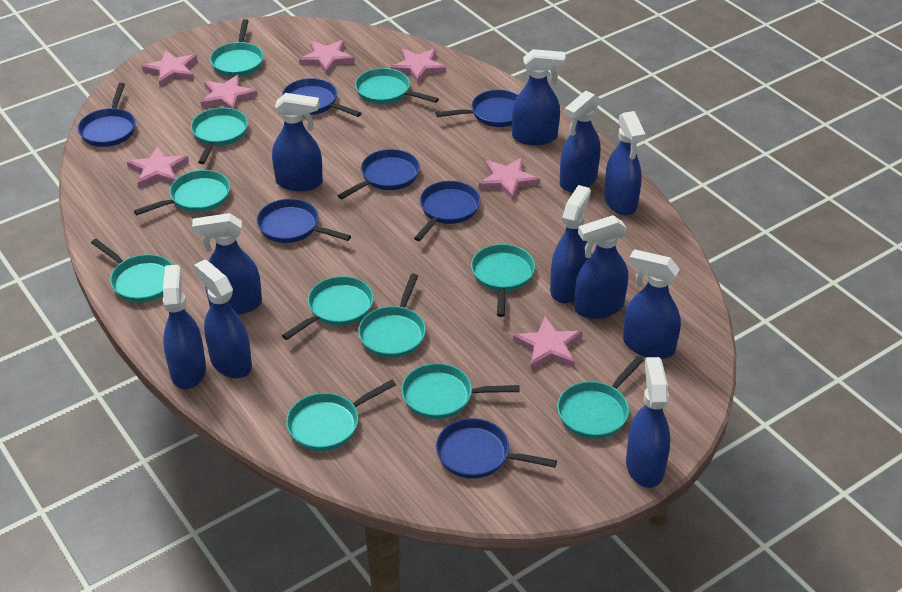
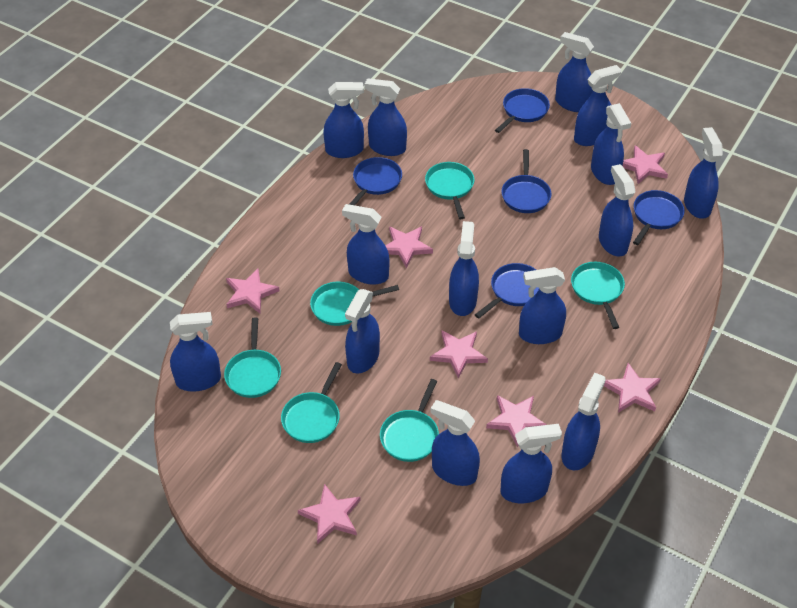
blue pan: [78,83,136,147] [257,199,351,243] [282,78,361,117] [338,149,420,199] [414,181,481,241] [436,90,519,127] [436,418,557,479] = 7 -> [349,157,402,205] [475,263,539,318] [495,88,550,133] [501,149,552,213] [633,190,685,245] = 5
blue spray bottle: [163,265,206,389] [192,213,262,315] [194,260,252,378] [272,93,323,191] [512,49,566,145] [550,185,591,303] [560,91,601,192] [574,215,628,319] [604,111,646,215] [623,249,681,359] [626,357,670,488] = 11 -> [170,312,221,391] [323,82,364,158] [342,204,390,285] [345,289,380,373] [365,78,407,156] [430,400,480,486] [449,221,479,316] [500,424,562,503] [519,267,566,344] [555,32,594,112] [562,372,606,470] [574,65,621,146] [591,103,631,185] [599,164,635,256] [684,127,723,219] = 15
turquoise pan: [91,239,173,303] [134,170,230,215] [191,108,248,164] [210,19,264,77] [282,276,374,340] [286,380,396,451] [355,68,439,104] [358,274,426,358] [401,363,519,419] [471,244,535,317] [557,356,644,439] = 11 -> [224,317,281,398] [281,362,342,443] [310,282,399,326] [380,379,439,462] [425,162,475,219] [571,262,625,329] = 6

